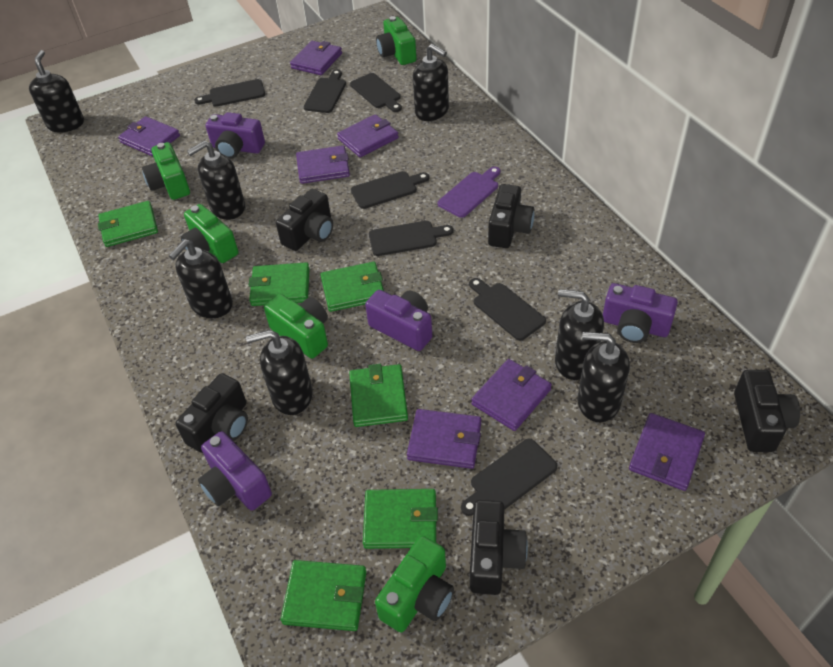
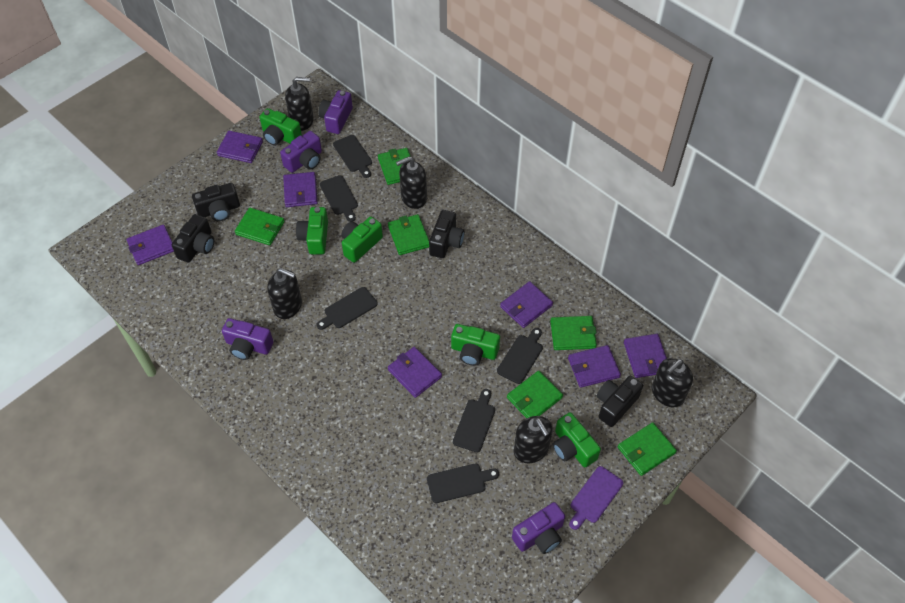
black camera: [175,373,248,453] [276,189,333,251] [470,500,528,595] [488,184,534,248] [734,370,800,452] = 5 -> [172,214,214,263] [192,183,240,221] [429,210,465,258] [597,376,643,427] = 4
black cutting board: [194,79,265,107] [304,69,346,113] [350,73,402,112] [351,171,429,209] [369,221,454,256] [461,439,557,516] [469,278,546,340] = 7 -> [316,287,378,330] [320,175,358,222] [333,135,372,178] [427,464,499,503] [453,389,495,452] [497,328,543,384] = 6
black soap dispenser: [29,50,84,133] [169,239,233,318] [187,141,245,220] [246,330,313,415] [413,44,449,121] [555,289,604,380] [578,332,630,422] = 7 -> [267,268,302,319] [285,77,314,131] [396,156,427,209] [514,416,553,463] [652,358,693,407] = 5

